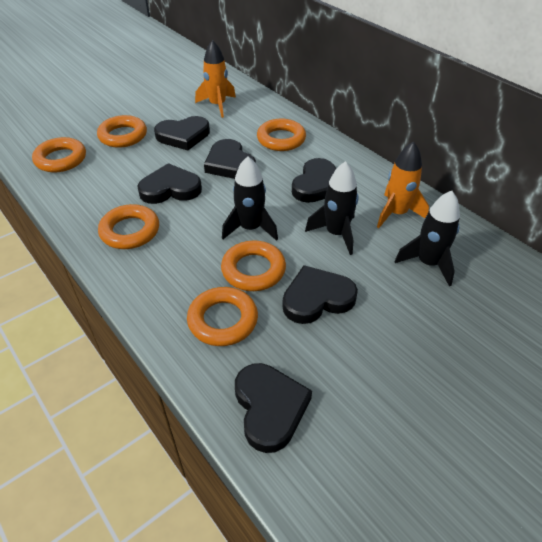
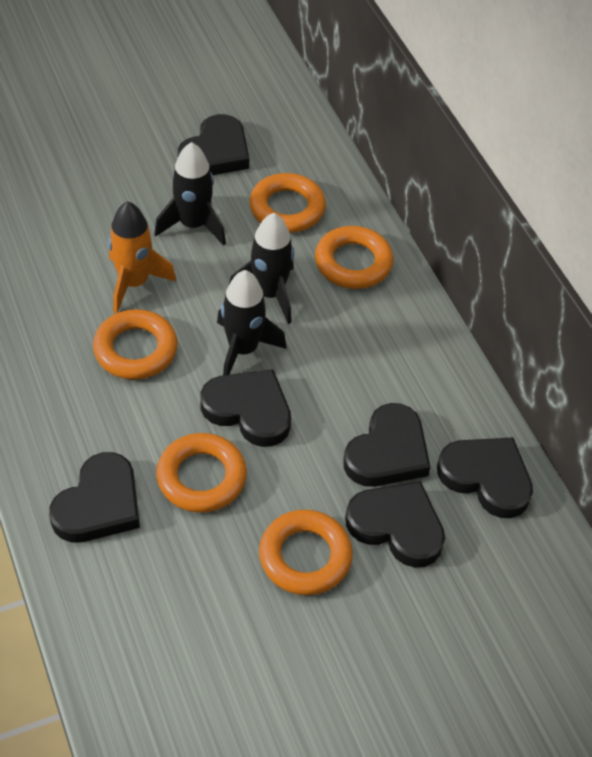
orange ring: [32,137,86,172] [97,115,147,148] [98,204,159,249] [187,287,258,346] [221,240,286,291] [257,119,306,151] = 6 -> [93,309,178,380] [156,433,247,513] [250,173,326,233] [259,510,353,595] [315,226,393,289] = 5
orange rocket: [195,40,236,118] [377,141,429,228] = 2 -> [108,201,177,313] = 1

